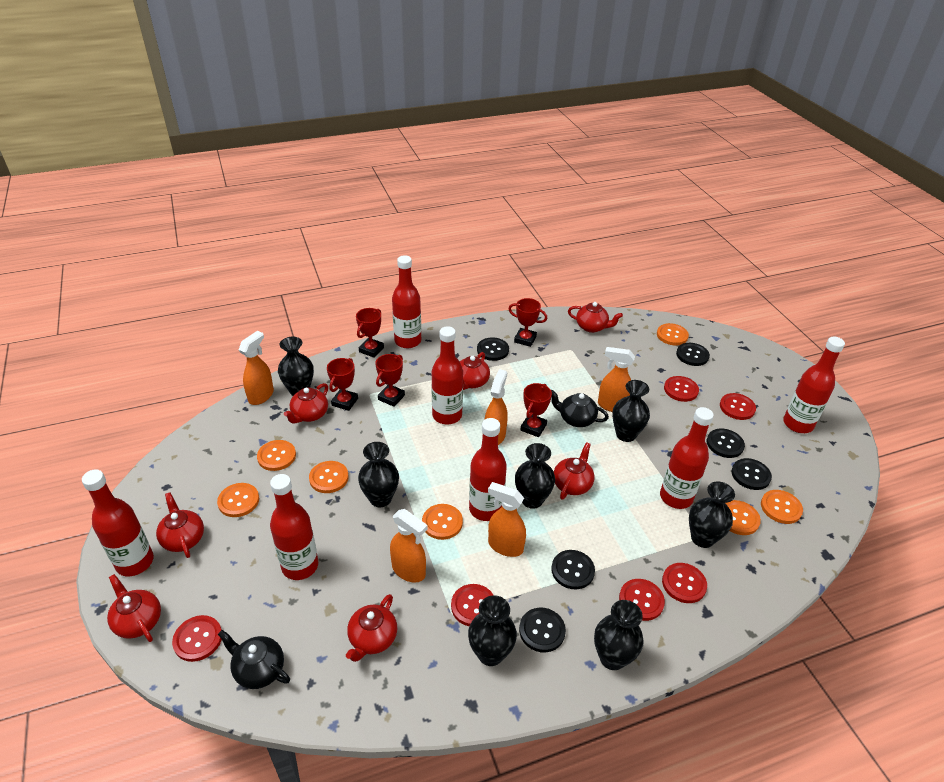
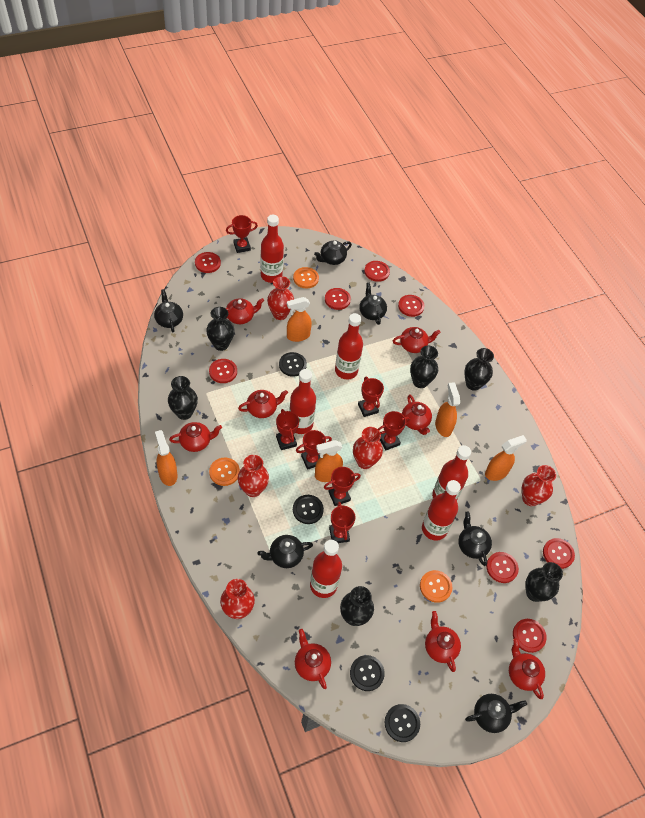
black button: [477,337,509,361] [519,608,566,652] [551,550,595,589] [676,343,710,366] [707,429,745,458] [731,458,772,490] = 6 -> [279,352,307,377] [293,495,324,524] [350,655,385,691] [385,704,420,742] = 4
black teapot: [218,630,290,689] [551,390,609,427] = 2 -> [154,289,183,332] [257,535,313,568] [314,240,352,265] [359,282,387,325] [458,511,492,566] [465,694,527,733] = 6
black vase: [278,337,314,396] [358,442,399,507] [468,595,517,666] [515,443,555,509] [594,600,644,670] [612,380,650,442] [689,481,735,548] = 7 -> [168,376,198,420] [206,307,234,351] [340,586,374,626] [410,345,438,388] [464,348,494,391] [525,562,563,602] = 6
orange button: [217,483,259,517] [257,440,296,471] [309,461,349,493] [422,504,463,540] [657,323,689,345] [725,500,761,535] [761,490,803,524] = 7 -> [209,457,240,486] [293,267,319,288] [420,570,453,603] = 3
red bottle: [82,469,154,576] [270,474,318,580] [392,255,421,348] [431,326,463,424] [469,418,507,521] [660,407,714,509] [783,337,845,433] = 7 -> [260,215,284,283] [289,369,316,434] [310,540,342,598] [335,313,363,379] [422,480,461,541] [432,445,471,500] = 6
red button: [172,615,222,662] [451,584,493,626] [619,579,665,621] [662,563,707,603] [664,376,699,402] [720,393,756,420] = 6 -> [195,252,221,273] [209,359,237,383] [325,288,351,310] [364,261,390,282] [398,295,424,317] [486,552,519,583] [513,619,547,653] [543,538,575,569] = 8
red teapot: [107,574,161,642] [156,492,204,558] [284,383,328,424] [346,594,397,662] [460,352,490,390] [554,442,595,500] [568,302,623,333] = 7 -> [169,422,222,452] [226,298,264,324] [238,390,288,418] [295,629,331,689] [393,327,441,353] [402,395,432,435] [425,611,461,672] [509,638,545,699] = 8
red trophy: [327,358,358,411] [356,308,384,358] [375,354,405,407] [509,298,547,347] [520,383,552,437] = 5 -> [226,215,258,253] [276,409,299,450] [296,430,332,470] [324,467,361,506] [329,502,356,543] [358,377,384,417] [378,411,410,450] = 7
red vase: none = 0 -> [220,579,255,619] [238,455,269,497] [267,276,294,320] [353,427,383,469] [522,465,556,506] = 5

